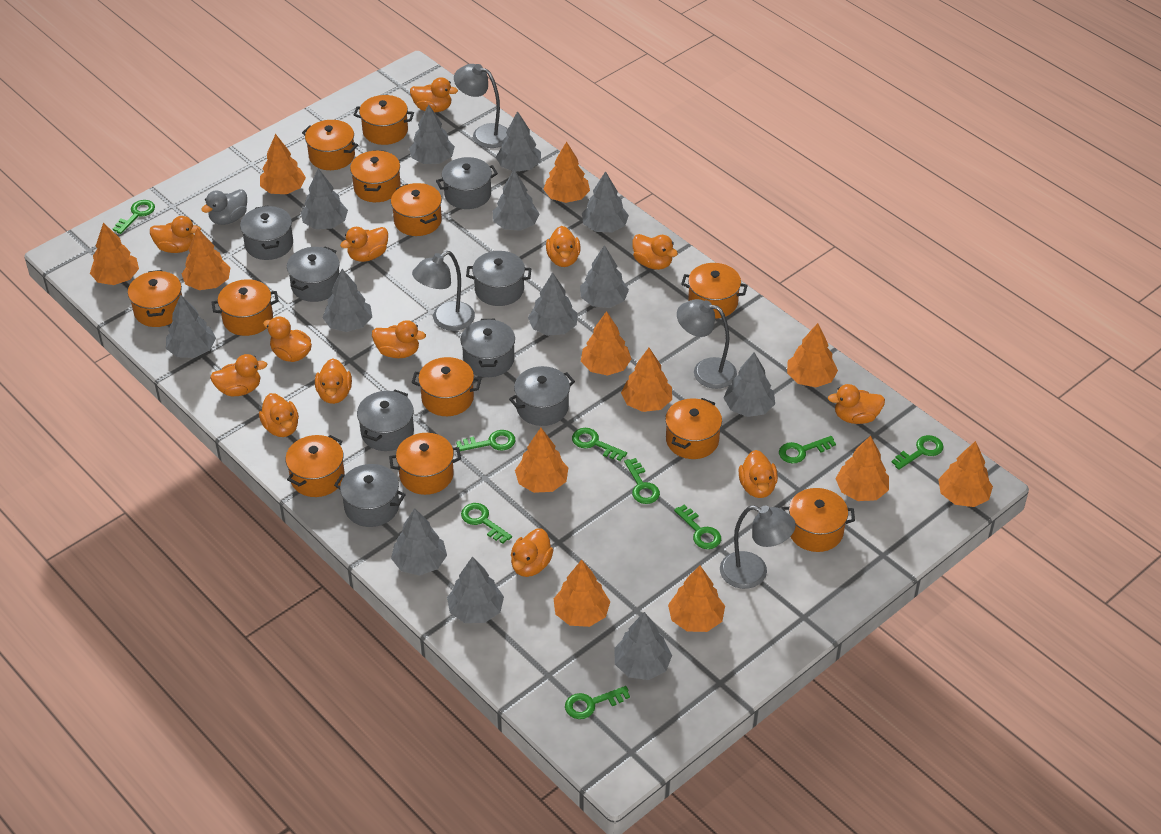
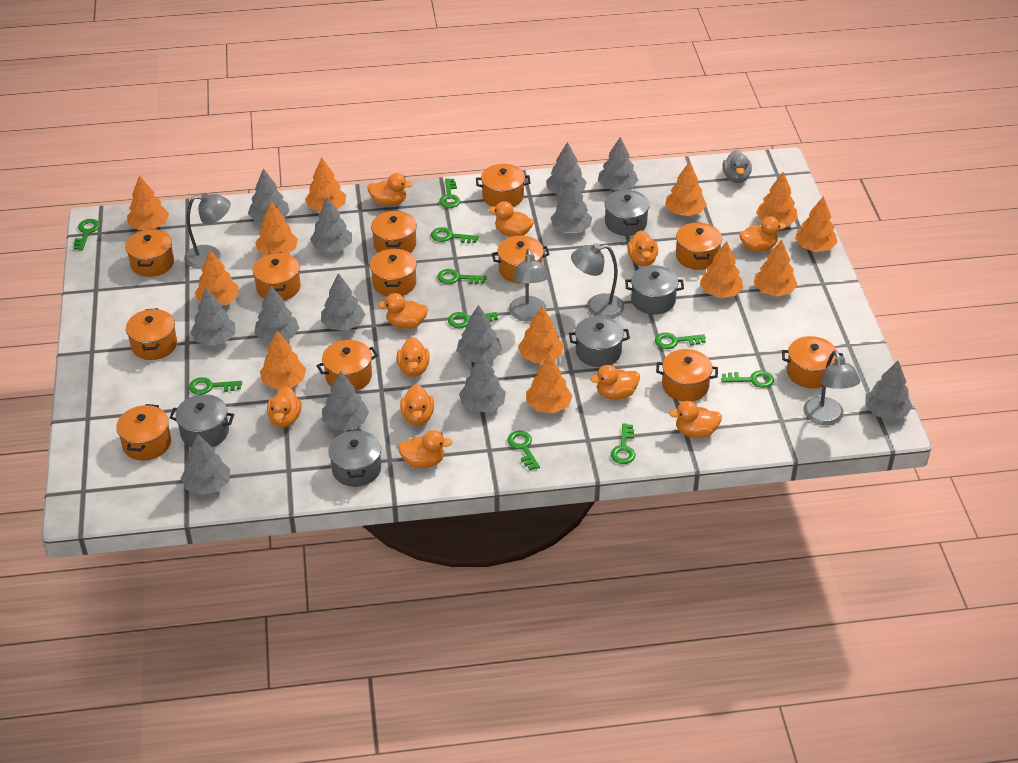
green key: [113,200,155,234] [456,430,515,451] [461,503,512,544] [565,686,630,719] [572,428,627,461] [624,458,660,504] [674,505,721,549] [779,436,836,463] [892,435,943,470] = 9 -> [73,219,100,250] [189,377,242,395] [431,227,479,243] [437,269,487,284] [439,178,460,208] [448,312,498,328] [507,431,540,470] [611,423,635,464] [655,333,706,349] [721,370,774,388] = 10
grey pot: [240,206,293,260] [287,246,340,302] [334,464,406,527] [357,390,414,451] [436,157,498,209] [461,319,515,377] [466,251,531,306] [509,366,575,426] = 8 -> [170,394,234,447] [328,429,381,487] [569,316,630,367] [605,190,650,236] [625,265,684,315] = 5
orange duck: [150,216,201,253] [210,354,267,396] [259,393,299,437] [263,317,312,362] [315,359,352,404] [340,227,388,262] [372,320,426,358] [410,77,458,112] [511,528,553,577] [546,226,581,267] [632,234,678,270] [739,450,778,498] [828,384,885,424] = 13 -> [267,386,302,428] [367,173,413,206] [378,293,428,329] [397,337,430,377] [398,430,453,468] [400,384,434,426] [488,201,534,237] [590,365,640,400] [627,230,658,266] [669,401,722,438] [739,216,786,252] = 11

